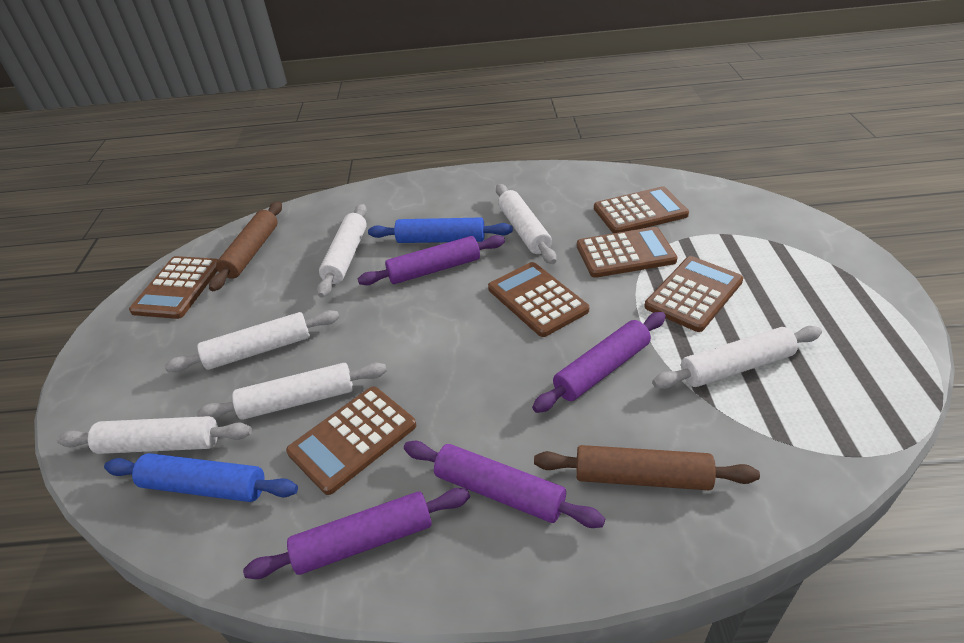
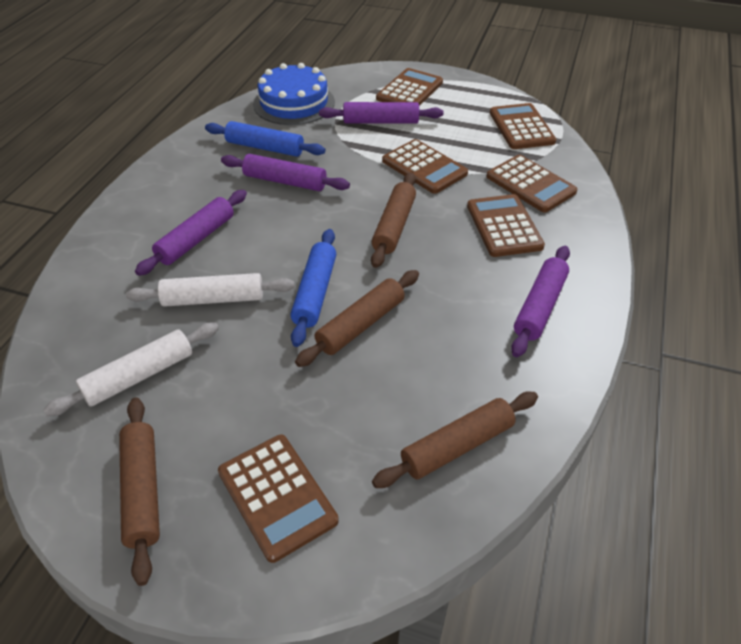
blue cake: none = 0 -> [253,63,335,125] = 1
brown rolling pin: [209,201,282,291] [534,445,760,490] = 2 -> [119,397,160,586] [295,270,419,367] [371,173,416,268] [372,392,538,488] = 4
white rolling pin: [57,416,252,454] [165,310,340,372] [197,362,387,420] [317,204,367,298] [496,184,556,264] [652,326,822,389] = 6 -> [43,323,219,416] [126,273,295,307] = 2

